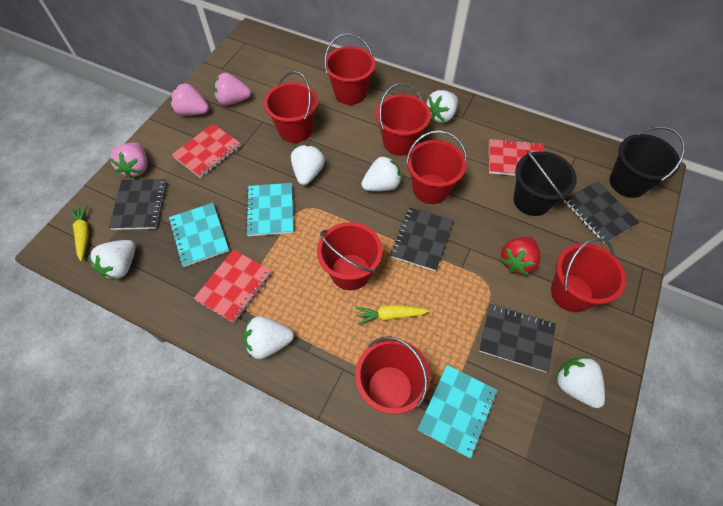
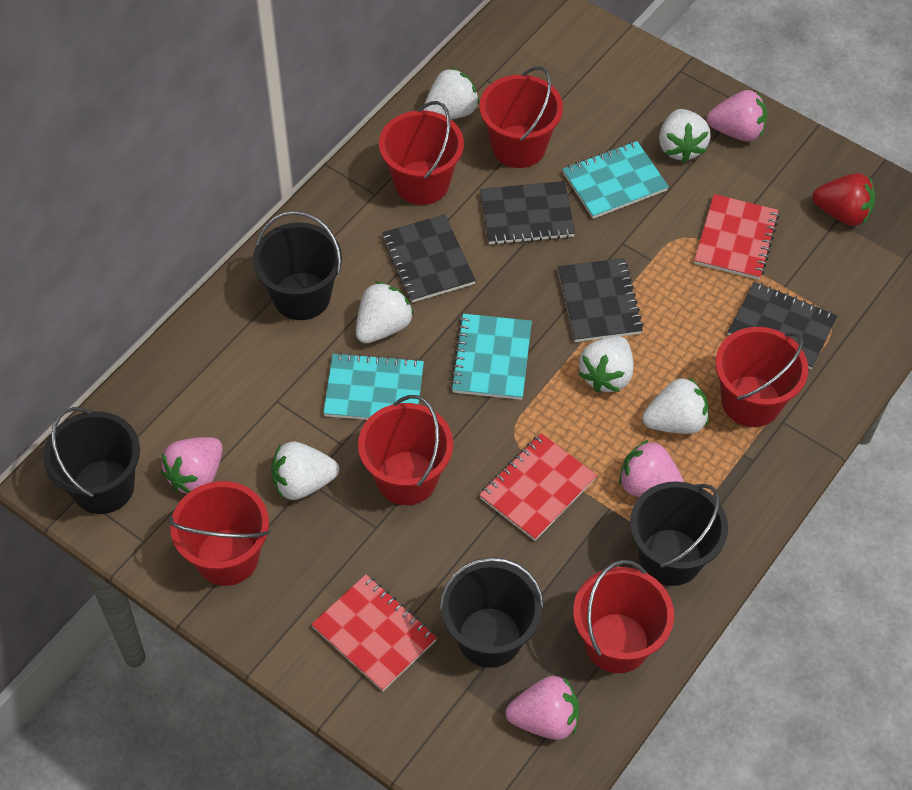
black bucket: [513,150,577,216] [610,126,685,198] = 2 -> [43,407,140,514] [253,211,342,320] [439,557,544,668] [630,481,728,586] = 4
pink strawberry: [109,143,147,178] [170,83,209,116] [213,73,251,105] = 3 -> [161,437,223,494] [506,676,579,740] [619,440,684,497] [706,90,767,141] = 4
red bucket: [264,71,318,143] [317,222,383,290] [324,33,375,105] [355,336,431,414] [376,83,431,156] [406,130,467,204] [551,238,626,312] = 7 -> [168,481,270,586] [358,395,453,505] [379,101,464,205] [479,66,563,168] [573,560,674,673] [715,327,808,427] = 6
yellow carrot: [70,204,89,261] [355,305,429,325] = 2 -> none = 0

